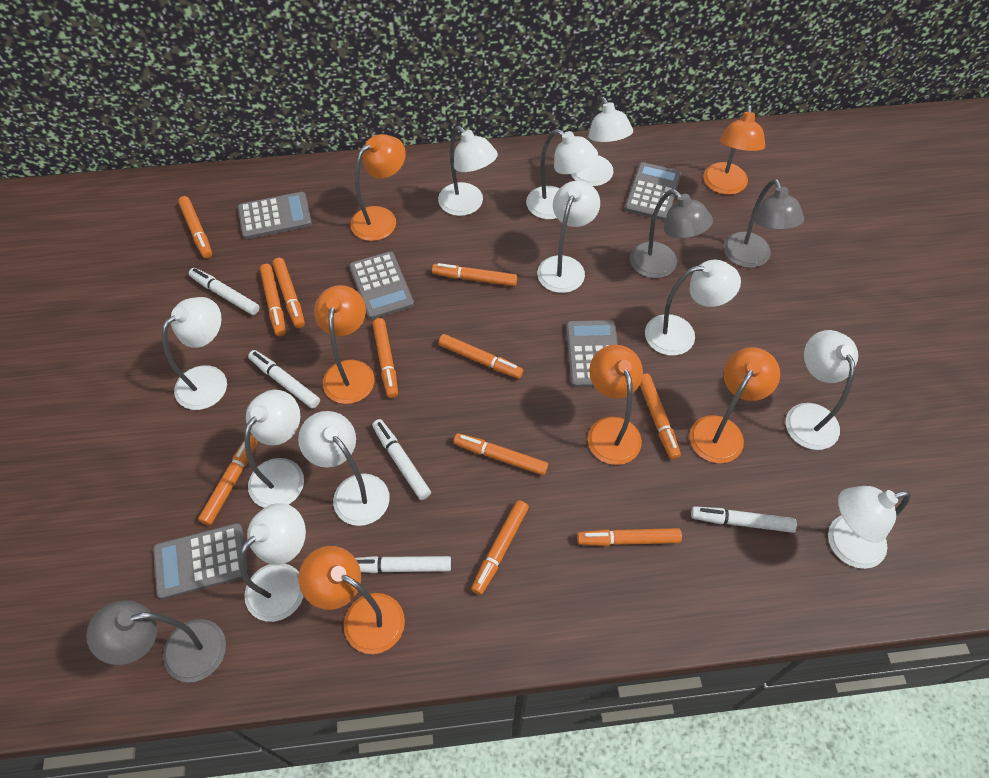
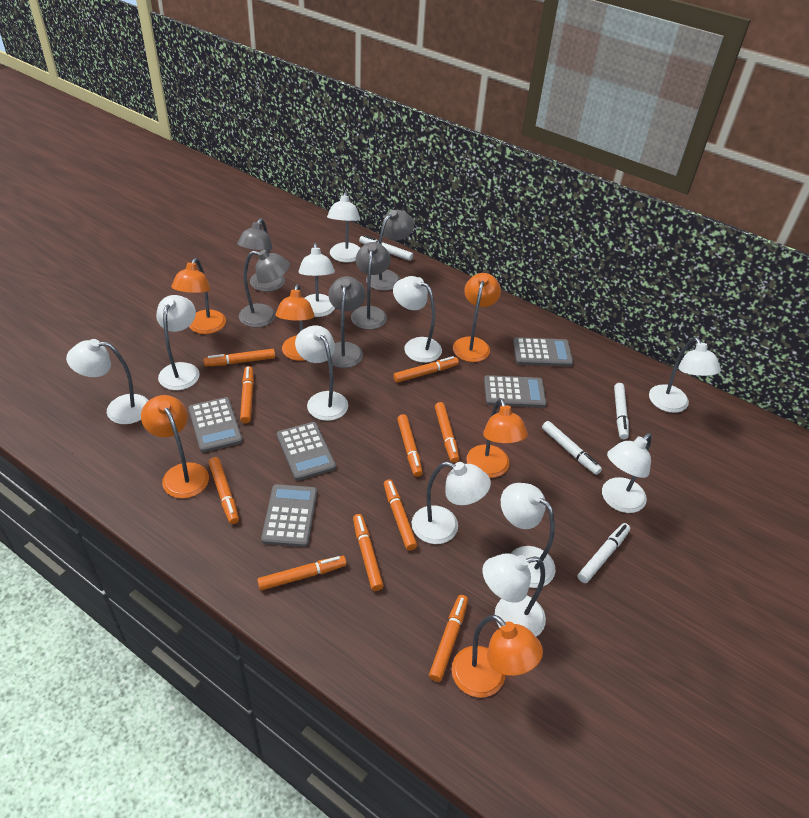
grey lamp: [86,600,226,682] [630,189,713,278] [723,179,804,268] = 3 -> [237,218,285,292] [239,250,290,328] [327,276,366,368] [351,242,391,330] [366,210,414,291] = 5
orange marker: [178,196,212,258] [198,435,258,526] [260,264,286,337] [272,258,305,328] [373,318,398,398] [432,263,517,286] [438,334,523,379] [454,433,548,475] [471,500,529,595] [577,528,682,546] [640,374,681,460] = 11 -> [204,349,275,366] [209,457,239,524] [240,366,254,423] [257,556,347,590] [353,514,384,591] [384,479,417,551] [394,356,459,383] [397,414,423,477] [429,595,468,682] [435,402,459,463] = 10
white marker: [189,268,260,315] [248,350,320,408] [355,556,451,573] [372,419,431,500] [691,506,797,533] = 5 -> [359,235,413,261] [542,421,602,475] [578,523,630,583] [614,383,629,439] = 4

